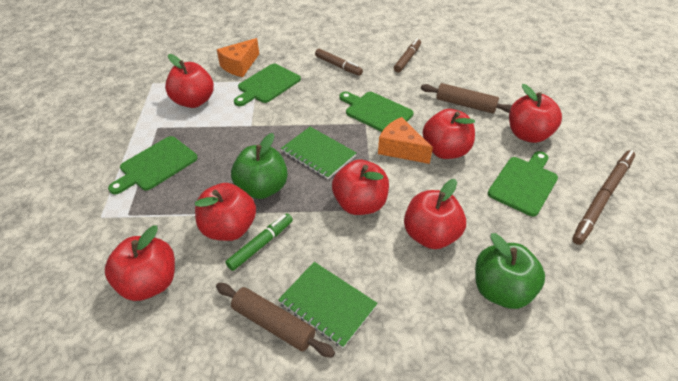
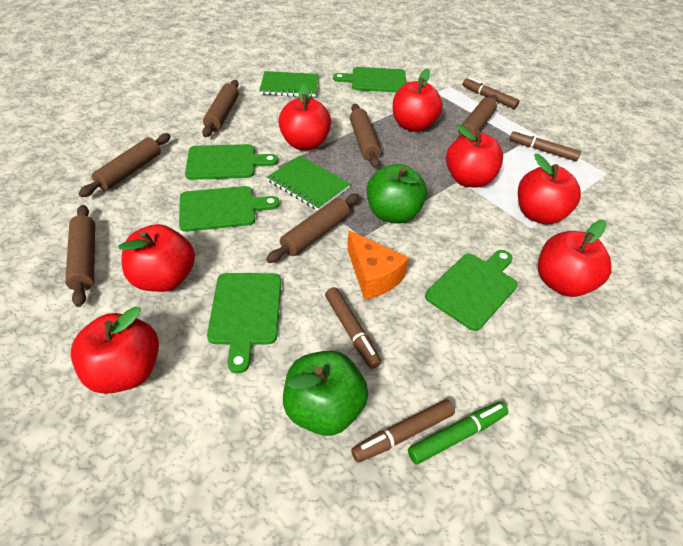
brown rolling pin: [216,283,335,358] [421,83,512,114] = 2 -> [65,205,95,307] [78,133,171,197] [202,80,239,137] [266,193,359,263] [350,104,381,168] [457,95,498,139] = 6
green cutting board: [108,136,198,194] [234,64,301,106] [339,92,414,132] [488,151,558,216] = 4 -> [179,186,280,232] [185,144,278,180] [207,273,281,373] [333,67,406,92] [425,250,518,331] = 5
orange cheese: [217,38,259,77] [378,117,433,164] = 2 -> [347,230,409,300] = 1

